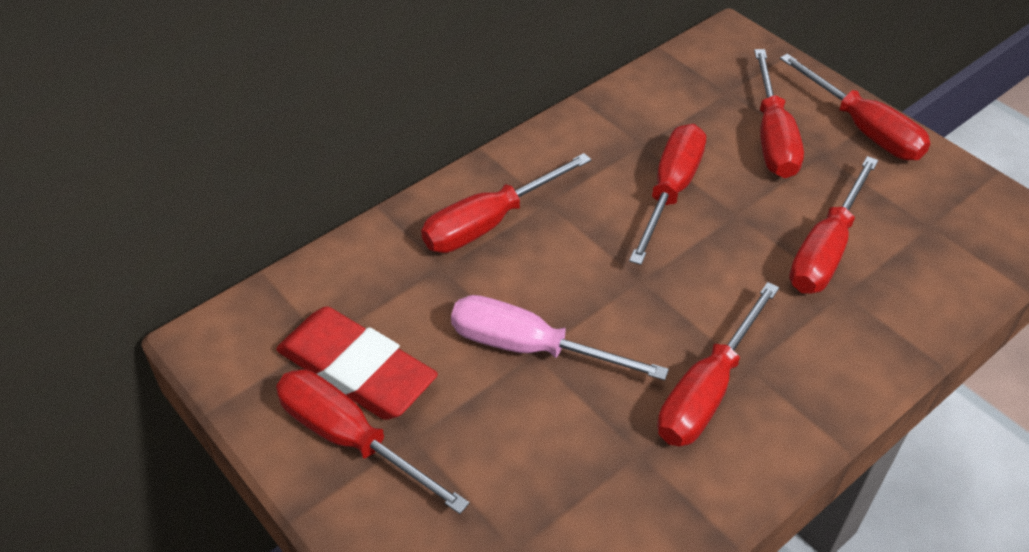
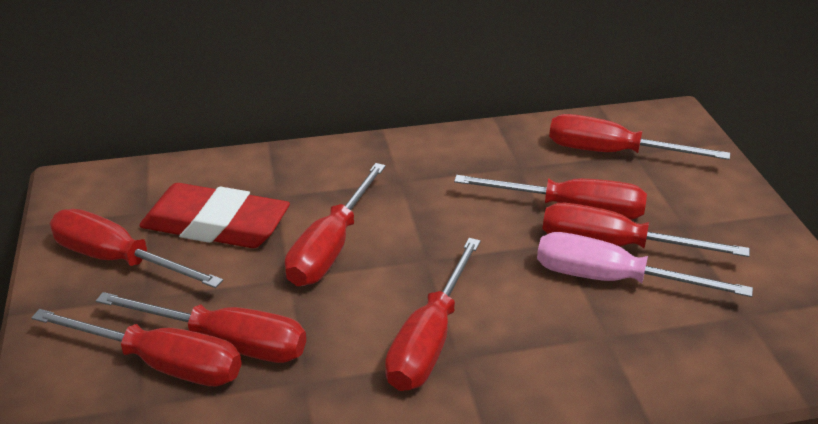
red screwdriver: [276,369,470,514] [421,153,591,253] [629,124,706,265] [657,282,779,446] [754,49,804,178] [780,54,931,160] [789,156,878,294] = 7 -> [31,309,242,386] [49,209,223,288] [96,292,306,363] [285,163,386,286] [385,238,481,391] [454,175,647,220] [543,203,750,257] [549,114,730,160] = 8

